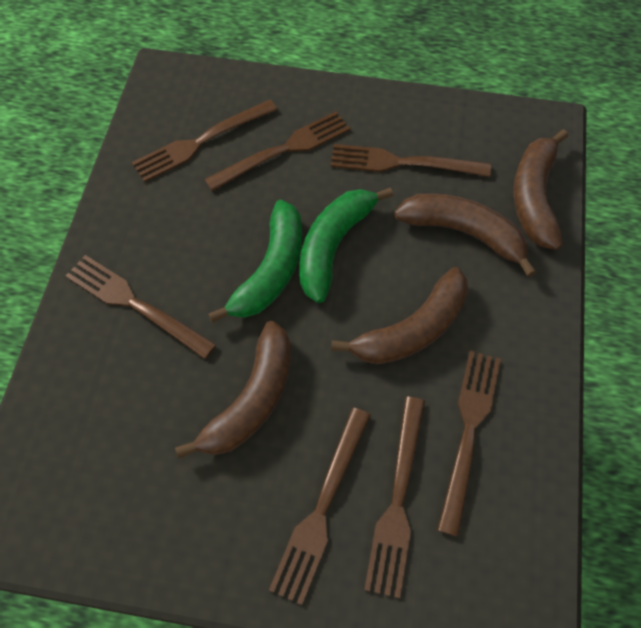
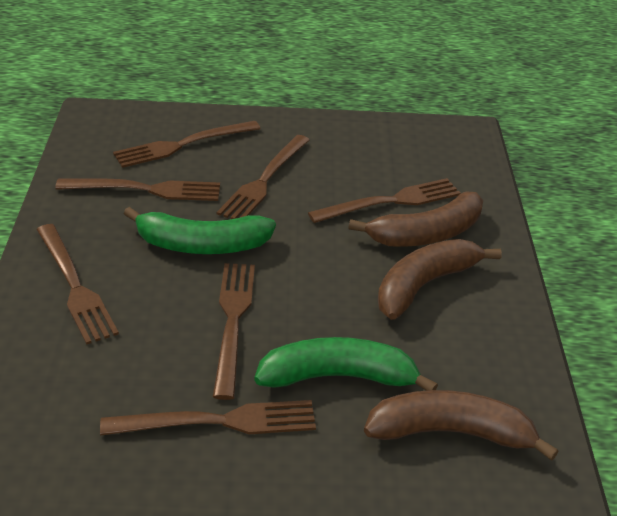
brown banana: [175,321,291,458] [331,267,468,364] [394,193,536,277] [513,129,568,250] = 4 -> [348,191,483,247] [364,390,559,461] [378,239,502,320] = 3

